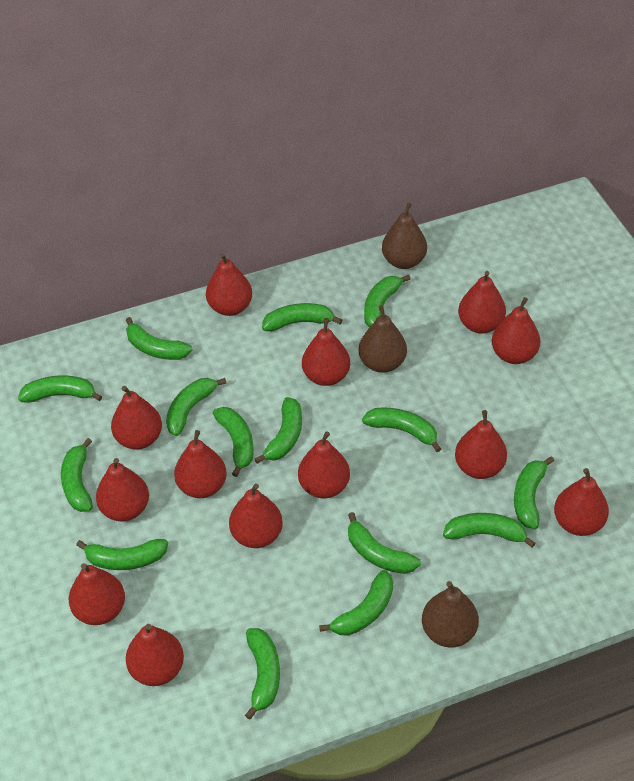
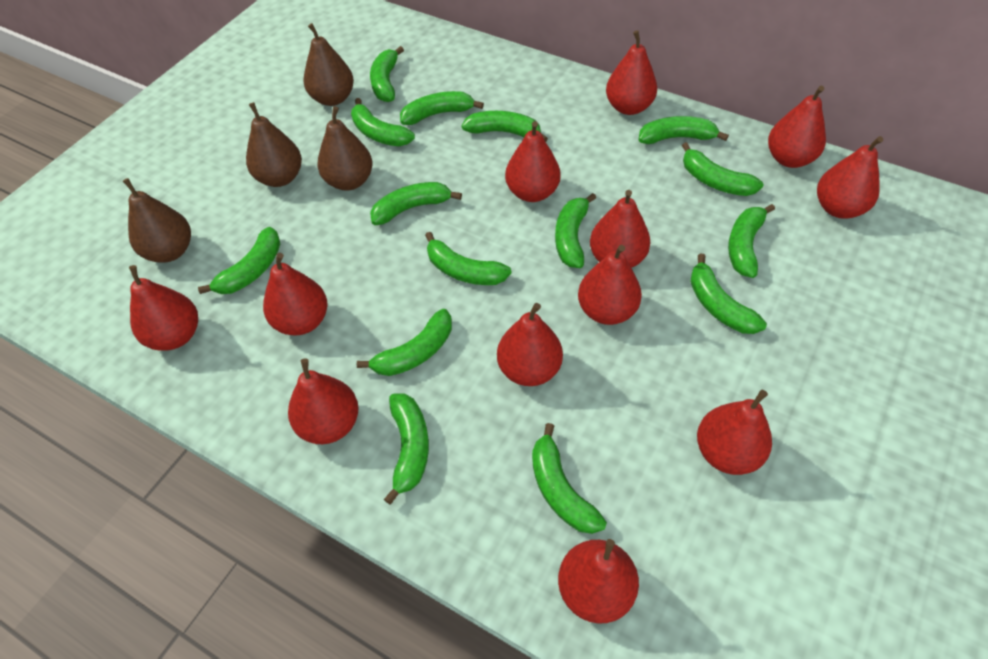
brown pear: [359,305,407,373] [382,203,427,269] [422,581,479,648] = 3 -> [123,178,191,263] [246,102,302,187] [304,23,354,106] [318,106,373,191] = 4
red pear: [69,563,125,625] [96,458,149,521] [111,386,162,449] [126,624,184,686] [174,430,227,498] [206,253,252,316] [229,483,283,548] [298,431,350,499] [302,318,350,386] [455,410,507,479] [458,271,506,334] [492,297,540,364] [554,468,609,536] = 13 -> [129,265,198,351] [263,253,327,336] [288,358,359,444] [497,303,563,386] [505,121,561,202] [558,539,639,623] [578,245,642,325] [590,190,650,268] [606,30,657,115] [697,390,772,475] [768,86,826,168] [817,136,883,219] = 12

